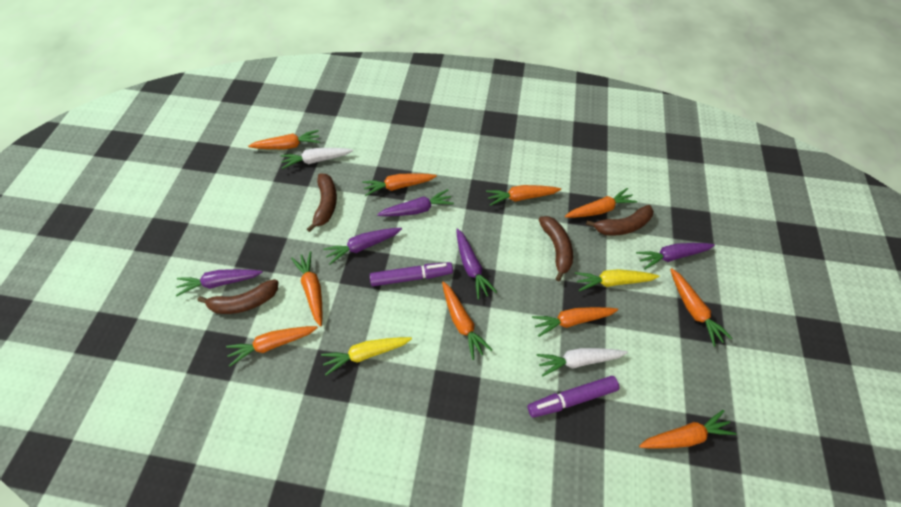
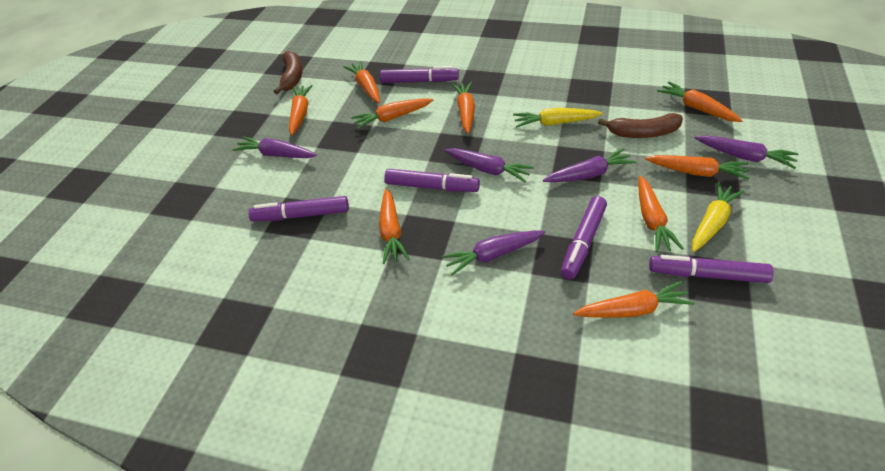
brown banana: [197,279,279,314] [307,173,337,232] [539,216,573,281] [586,205,654,236] = 4 -> [274,51,303,94] [598,113,683,138] = 2
orange carrot: [226,326,318,367] [248,130,320,149] [291,251,323,327] [362,173,437,196] [442,281,492,360] [486,185,561,206] [532,307,618,337] [565,188,637,218] [639,410,736,449] [670,268,732,347] = 10 -> [289,85,313,135] [344,61,380,103] [351,98,433,129] [379,188,410,264] [452,82,475,134] [573,281,695,318] [638,176,684,252] [645,155,750,180] [657,82,743,122] = 9
purple marker: [370,262,453,286] [528,376,619,418] = 2 -> [248,196,349,222] [380,66,459,83] [384,169,480,192] [561,196,607,279] [649,255,774,283] = 5
white carrot: [281,148,353,169] [536,348,628,377] = 2 -> none = 0

